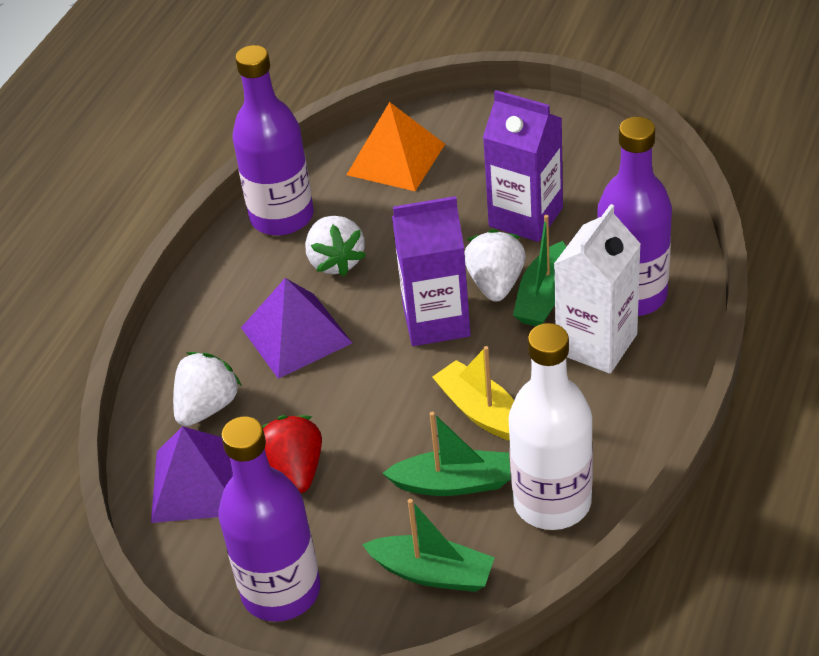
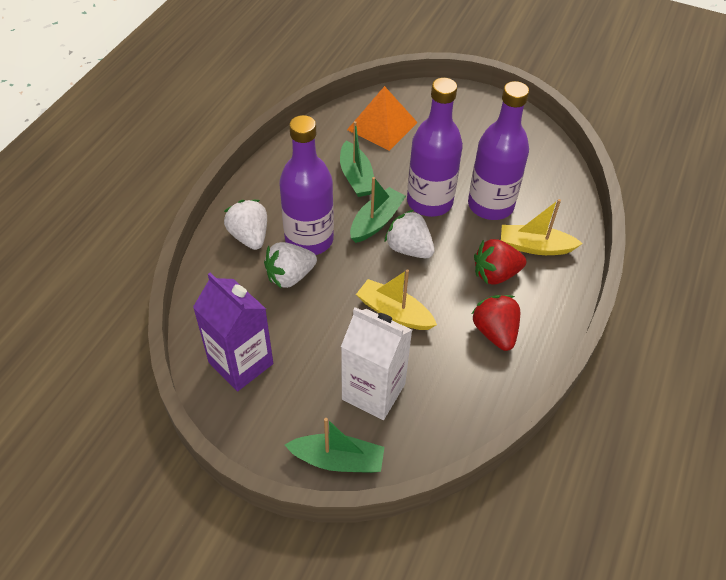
purple carton: [392,196,471,346] [483,90,563,242] = 2 -> [193,273,273,391] = 1
purple pyramid: [151,426,233,523] [241,278,352,379] = 2 -> none = 0
red strawberry: [262,415,322,493] = 1 -> [472,295,520,351] [474,239,527,285] = 2
white bottle: [508,323,593,530] = 1 -> none = 0
yellow boat: [432,346,514,441] = 1 -> [356,269,437,330] [501,199,583,255] = 2

